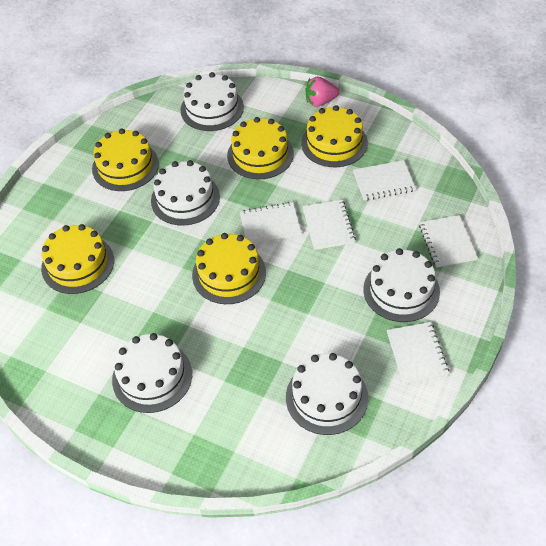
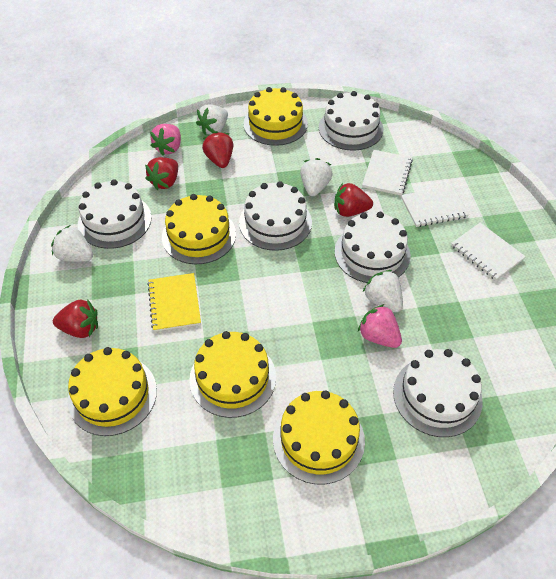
pink strawberry: [305,77,339,107] = 1 -> [150,124,181,156] [358,304,402,348] = 2
red strawberry: none = 0 -> [53,299,98,338] [145,157,178,190] [202,131,233,168] [334,183,373,217] = 4
white notebook: [240,202,302,244] [303,200,356,250] [353,160,416,201] [387,322,449,384] [419,215,478,268] = 5 -> [362,150,413,195] [401,186,469,227] [451,223,526,281] = 3
white strawberry: none = 0 -> [51,225,93,262] [196,104,228,135] [300,158,333,196] [363,270,403,312] = 4
yellow notebook: none = 0 -> [147,273,201,332] = 1

